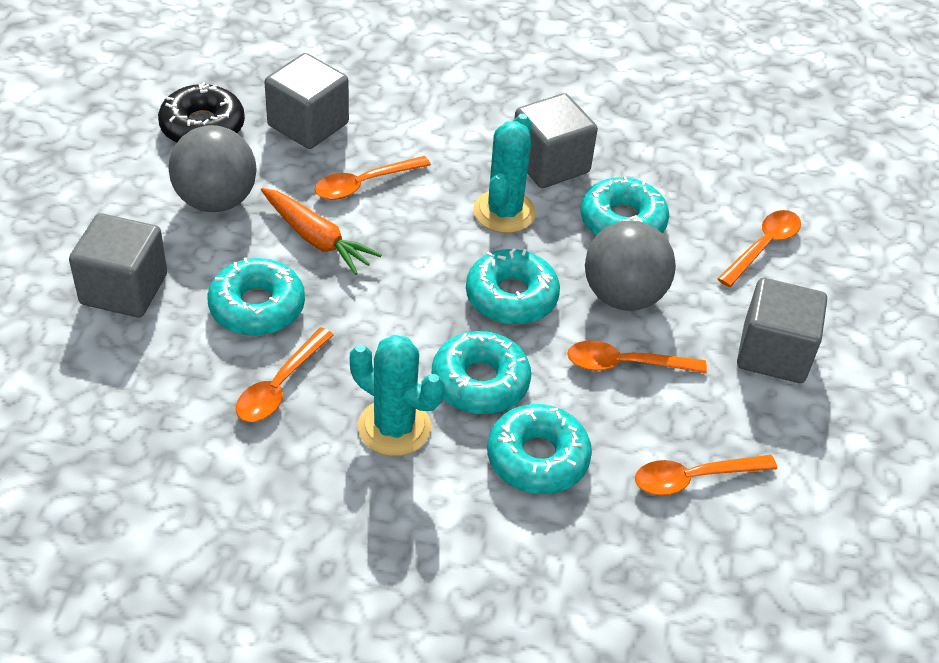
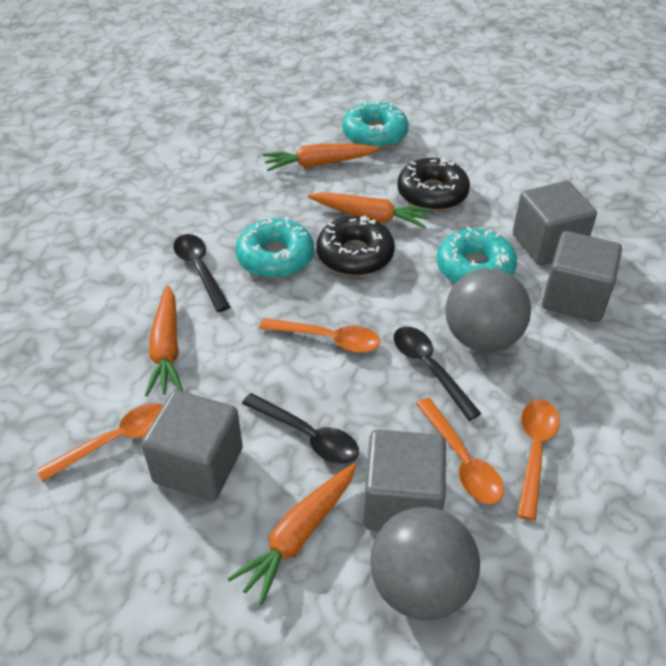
black donut: [158,82,245,143] = 1 -> [316,216,395,276] [397,158,470,211] = 2
black spoon: none = 0 -> [173,234,230,312] [242,393,359,464] [394,326,482,421] = 3
orange carrot: [261,188,382,275] = 1 -> [145,285,183,396] [227,463,356,605] [263,143,379,171] [308,192,432,228] = 4
orange spoon: [236,327,334,422] [314,156,431,200] [567,340,707,373] [635,455,777,495] [717,210,801,287] = 5 -> [36,403,163,482] [259,318,380,353] [416,398,504,504] [517,400,560,521] = 4
turquoise cactus: [350,335,444,456] [473,114,536,233] = 2 -> none = 0
turquoise donut: [208,258,305,336] [432,331,531,414] [466,248,560,325] [487,404,592,494] [581,177,669,236] = 5 -> [236,217,314,278] [342,101,409,149] [437,227,517,283] = 3

